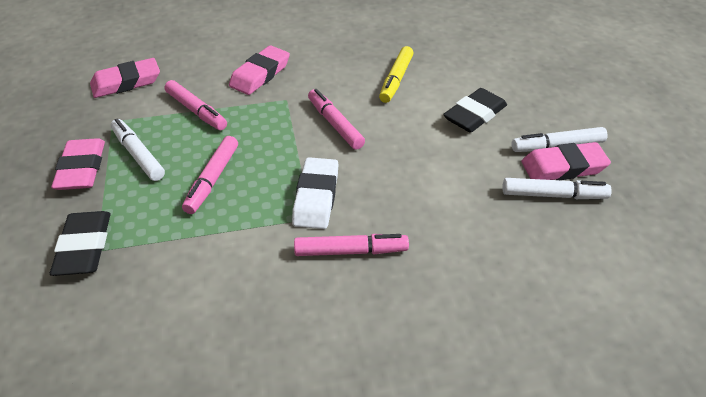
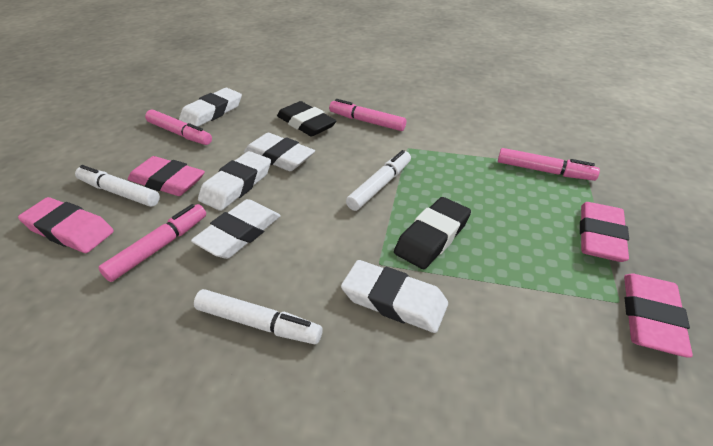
white eraser: [292,157,338,229] = 1 -> [179,88,242,127] [191,199,281,259] [198,151,271,211] [244,133,315,171] [341,260,448,333] = 5
yellow marker: [379,46,414,103] = 1 -> none = 0

